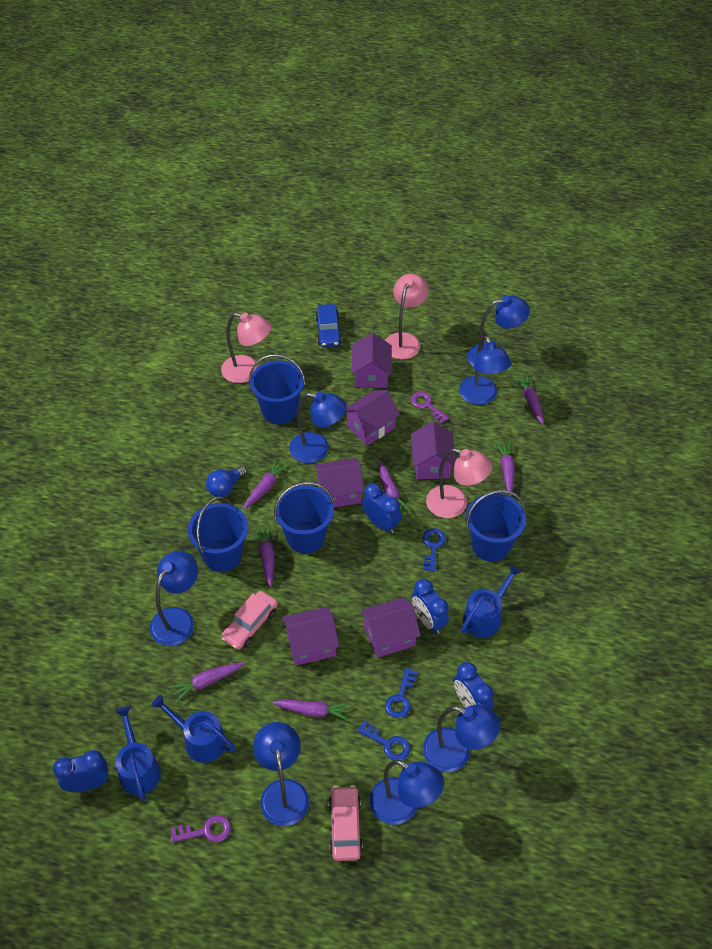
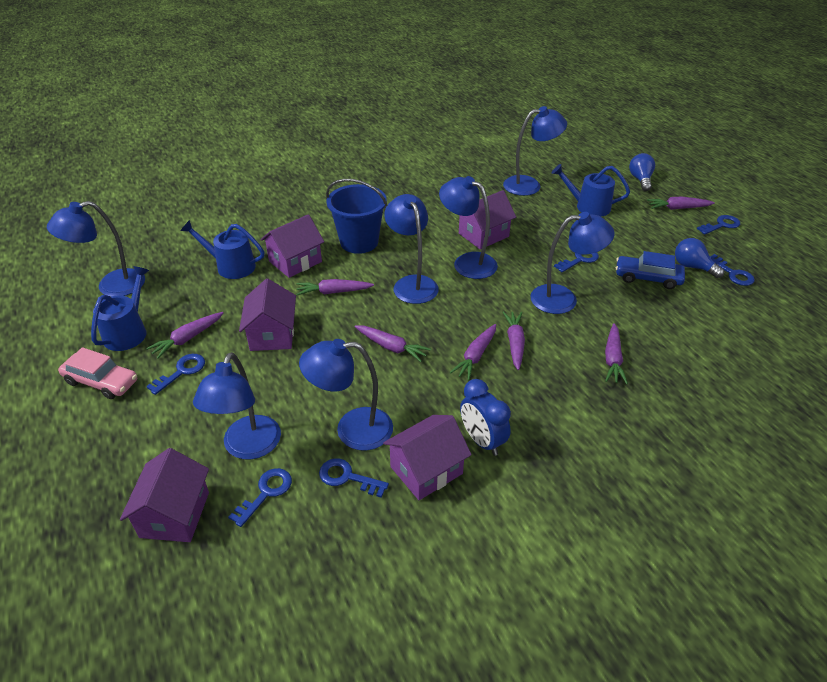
blue bucket: [188,497,248,572] [249,354,306,424] [274,482,334,554] [466,490,526,562] = 4 -> [326,179,387,254] = 1
blue clock: [53,750,109,792] [362,483,401,533] [412,579,449,634] [454,662,493,710] = 4 -> [460,379,511,456] = 1
blue key: [357,720,410,760] [385,668,418,718] [423,528,446,572] = 3 -> [146,354,205,395] [228,468,292,527] [319,458,389,498] [554,252,599,272] [697,215,740,235] [710,254,755,286] = 6
blue light bulb: [206,466,247,497] = 1 -> [629,153,655,191] [675,238,724,278] = 2
pink car: [221,591,278,650] [328,785,363,861] = 2 -> [58,347,137,399] = 1
pink lamp: [221,313,271,383] [385,273,429,359] [426,448,492,518] = 3 -> none = 0
purple house: [282,607,339,665] [314,458,364,507] [346,390,400,446] [351,333,392,388] [360,597,421,658] [411,421,456,479] = 6 -> [120,448,209,542] [239,278,296,351] [261,214,324,278] [383,415,472,500] [459,190,516,249] = 5
purple key: [170,815,231,842] [410,392,449,424] = 2 -> none = 0

